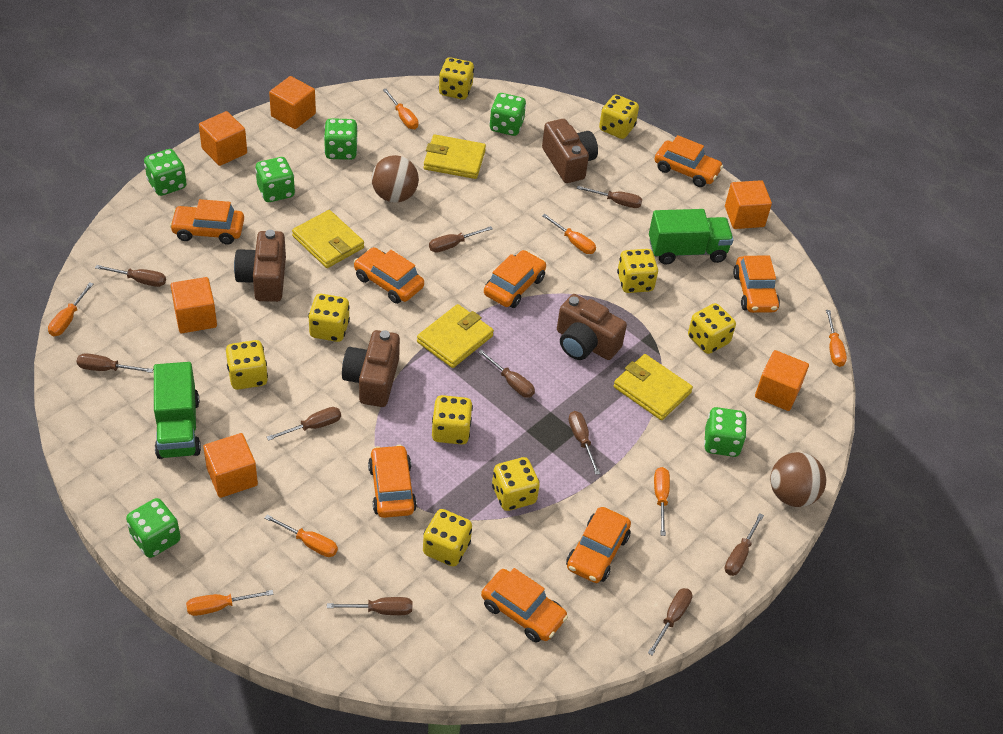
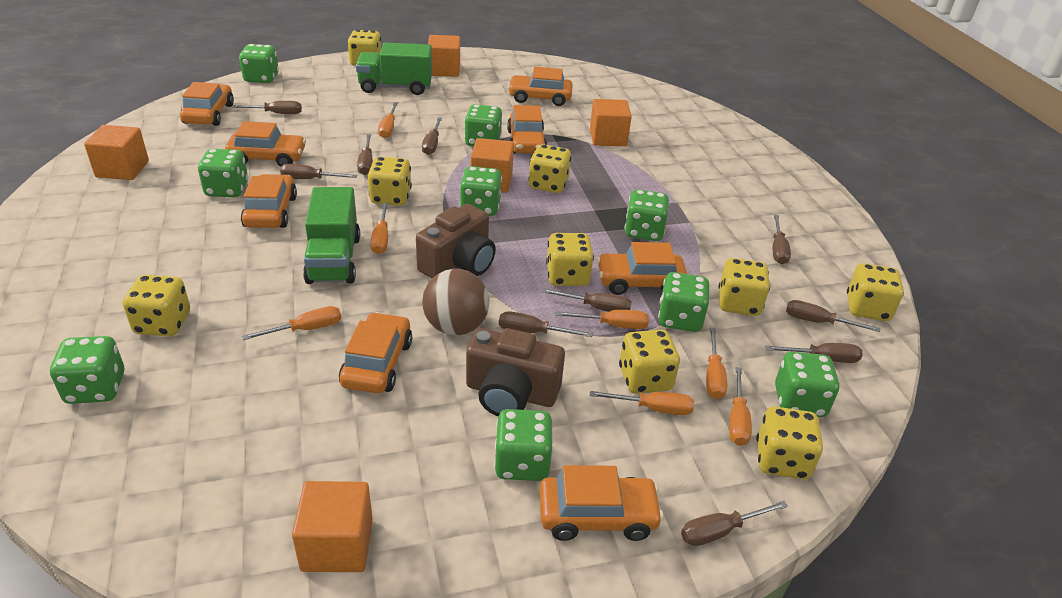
brown ball: [372,155,419,203] [770,452,826,507] = 2 -> [422,269,489,335] = 1
brown camera: [234,230,286,302] [342,330,400,407] [542,119,598,183] [557,294,627,360] = 4 -> [416,204,496,278] [466,328,565,417] = 2
green dice: [126,498,181,558] [144,149,187,196] [255,157,295,202] [324,118,358,160] [489,93,526,136] [704,407,747,457] = 6 -> [50,336,124,404] [198,149,248,197] [239,44,279,83] [460,166,502,216] [464,104,502,146] [494,409,553,481] [625,189,669,241] [658,272,710,332] [775,352,840,417] = 9
orange cube: [171,277,217,333] [199,111,247,166] [203,433,258,498] [269,76,316,129] [725,180,772,229] [755,350,809,411] = 6 -> [84,125,149,180] [292,481,373,572] [428,35,460,77] [471,138,514,193] [590,99,632,146] = 5
yellow wallet: [292,210,364,268] [417,304,494,368] [424,135,486,179] [614,354,693,420] = 4 -> none = 0

